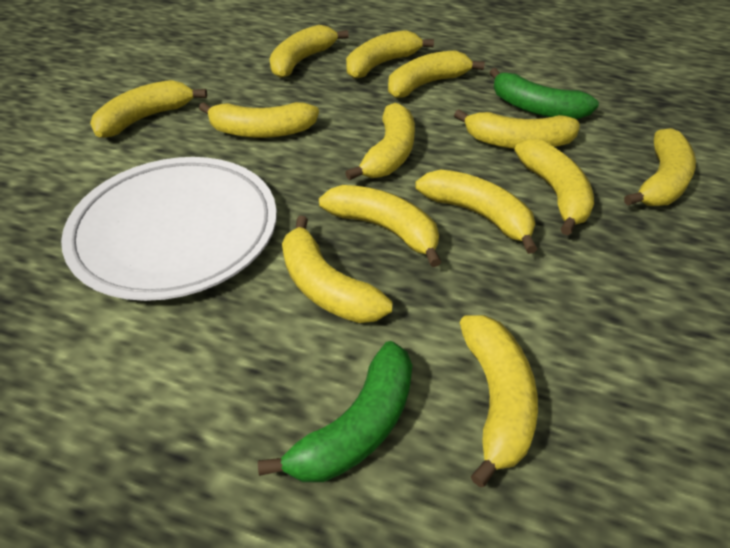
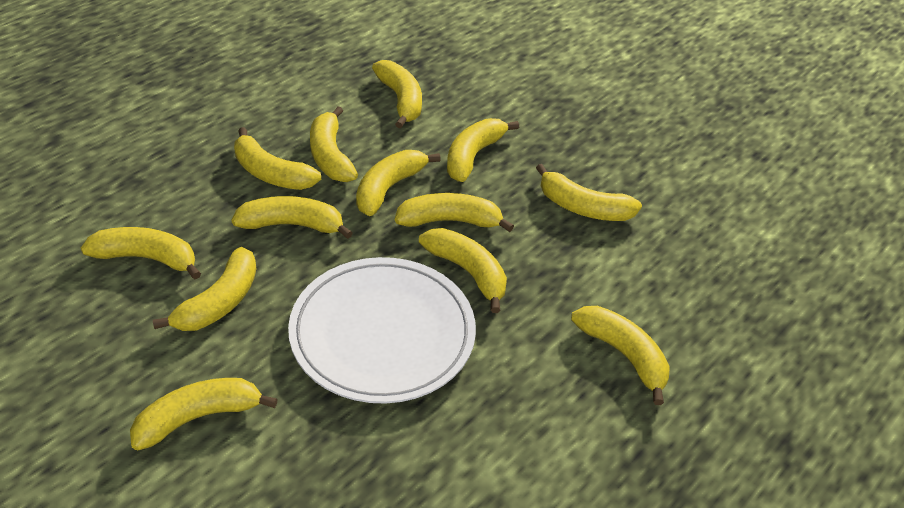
green banana: [258,341,412,482] [490,68,599,119] = 2 -> none = 0

